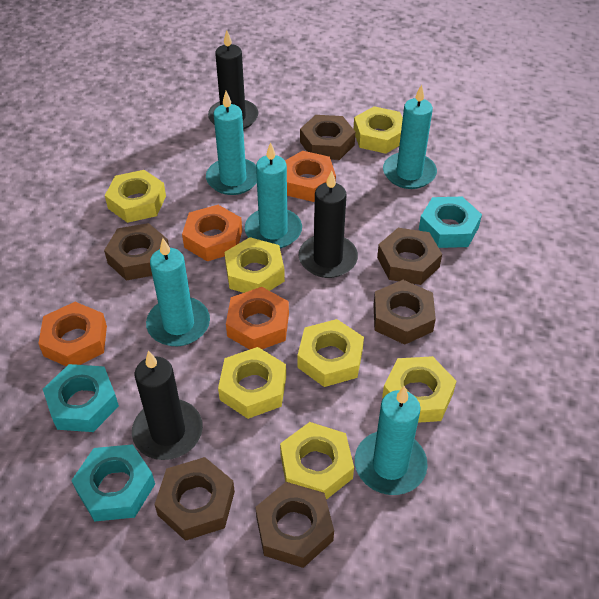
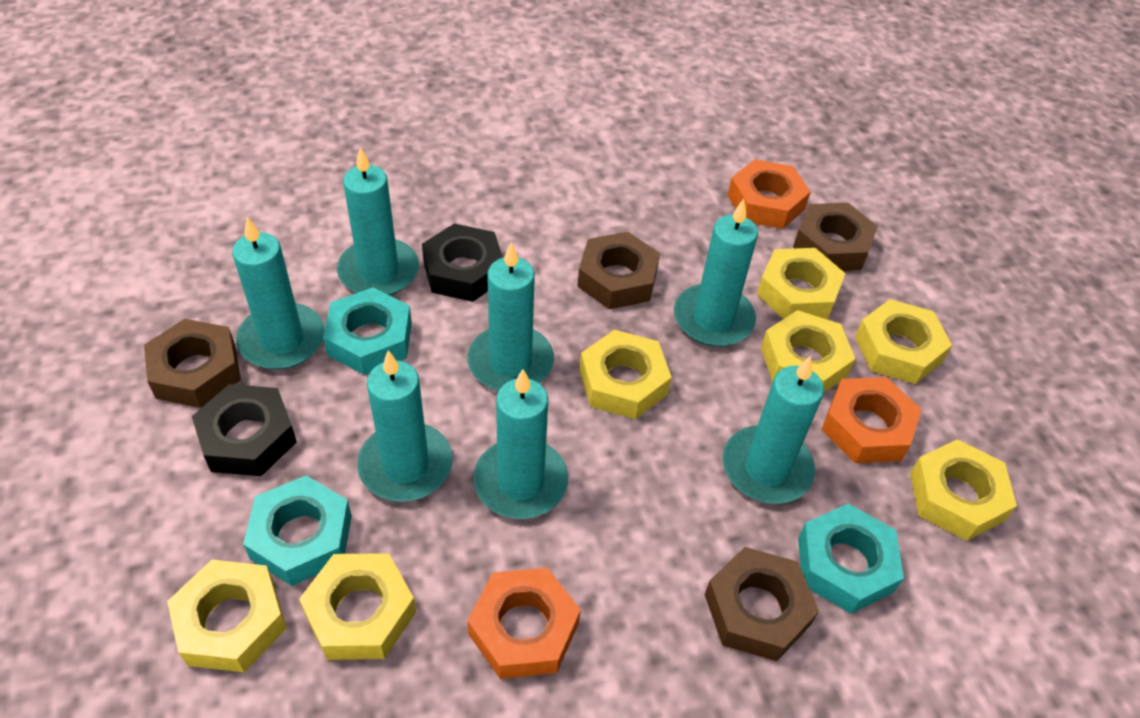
black candle: [132,350,203,460] [208,30,258,130] [299,170,358,278] = 3 -> none = 0
black nut: none = 0 -> [192,384,297,476] [422,223,503,302] = 2
brown nut: [104,223,169,280] [154,457,235,541] [255,482,334,568] [300,115,355,160] [373,280,436,345] [377,228,442,285] = 6 -> [144,319,241,408] [577,232,660,309] [705,547,819,661] [793,203,878,271] = 4
orange nut: [38,302,107,366] [182,205,242,261] [226,287,289,350] [285,151,336,202] = 4 -> [467,568,581,679] [728,159,811,229] [821,377,922,463] = 3
turquoise candle: [146,238,210,346] [206,91,257,195] [245,142,302,248] [355,386,428,495] [383,84,437,189] = 5 -> [232,217,325,369] [337,147,419,295] [357,350,453,502] [467,242,554,391] [473,369,568,519] [674,199,758,347] [723,356,824,504] = 7

